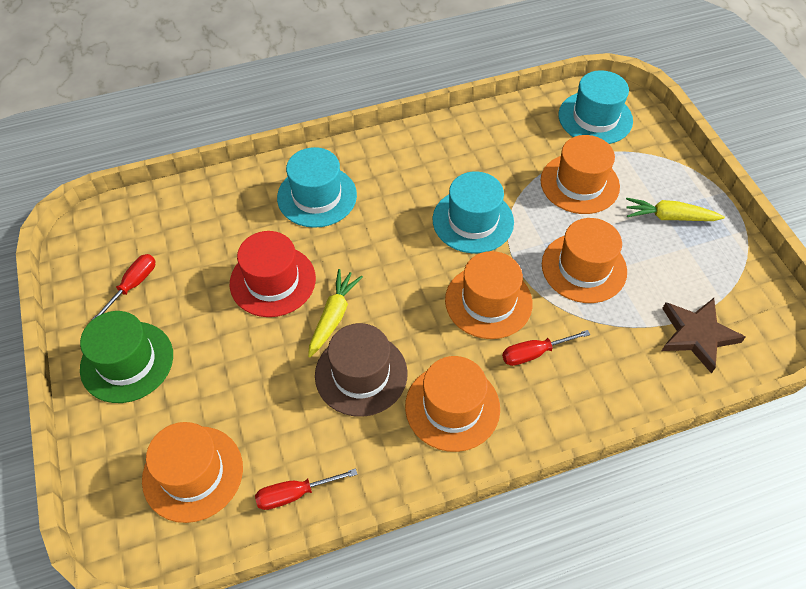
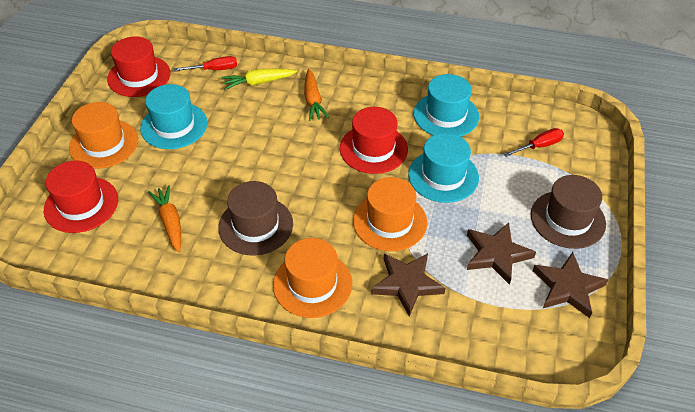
brown hat: [315,323,407,417] = 1 -> [218,181,293,256] [531,175,606,249] = 2
brown star: [662,298,745,374] = 1 -> [371,253,445,317] [467,223,536,285] [533,252,608,318] = 3
green hat: [80,311,173,403] = 1 -> none = 0
orange carrot: none = 0 -> [148,185,181,253] [304,69,329,121] = 2
orange hat: [142,422,243,523] [405,356,500,452] [445,251,533,339] [541,135,620,214] [542,218,627,303] = 5 -> [69,102,138,169] [273,238,352,318] [353,177,427,251] = 3
red hat: [230,231,316,317] = 1 -> [44,161,118,233] [107,36,170,97] [340,107,408,174] = 3
red screwdriver: [91,254,155,321] [255,468,357,510] [502,330,590,366] = 3 -> [174,56,237,71] [504,128,564,157] = 2
yellow carrot: [308,269,363,357] [626,198,725,221] = 2 -> [222,69,297,90] = 1

